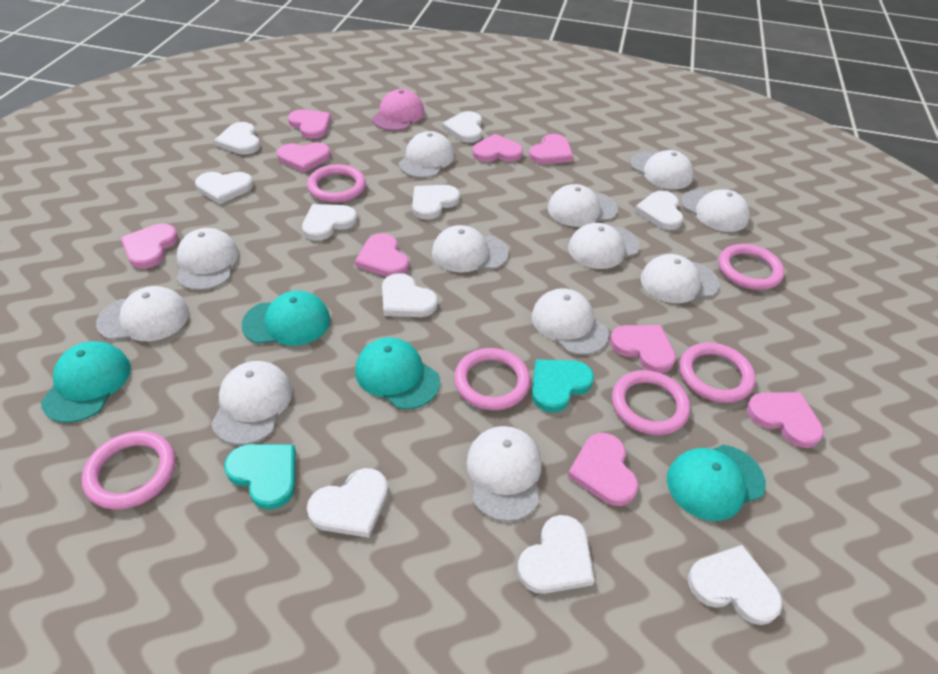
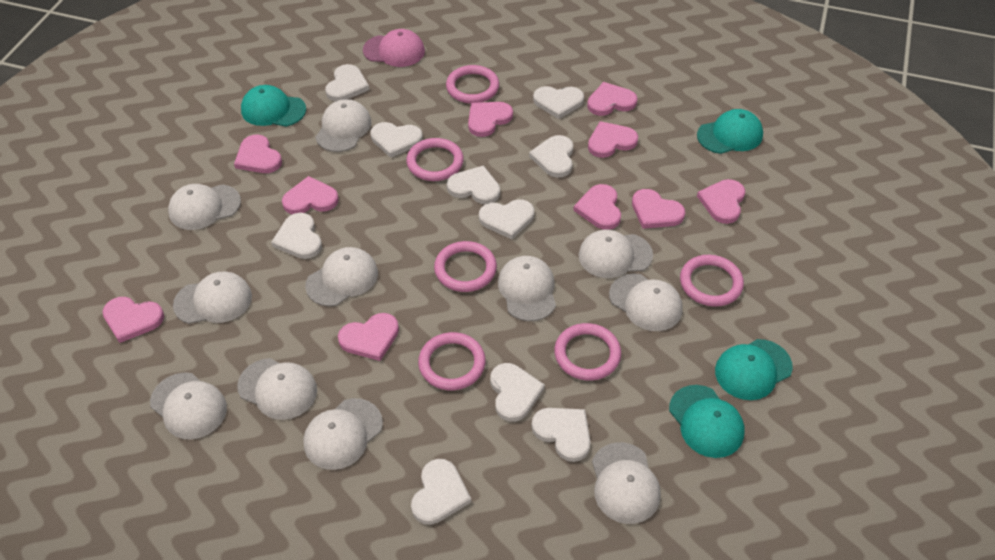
pink heart: [121,224,178,269] [277,142,331,173] [288,109,331,139] [355,233,409,277] [472,134,523,162] [529,134,573,164] [568,433,638,506] [610,325,676,373] [747,392,824,448] = 9 -> [102,297,164,343] [234,135,282,173] [282,176,339,214] [338,313,399,361] [468,102,513,137] [573,184,621,230] [587,82,638,116] [588,121,638,158] [632,189,685,229] [697,179,745,224] = 10
turquoise heart: [224,444,295,509] [532,360,594,412] = 2 -> none = 0
white cap: [96,286,189,341] [176,228,239,290] [211,361,292,445] [398,131,454,178] [432,225,509,273] [466,426,542,522] [532,288,609,355] [548,184,618,227] [568,223,640,269] [631,150,693,189] [641,254,719,303] [681,189,750,232] = 12 -> [150,372,227,440] [168,184,241,230] [173,272,252,324] [237,358,317,420] [303,398,383,470] [305,247,378,306] [315,99,371,152] [498,256,556,321] [579,230,653,278] [592,442,661,524] [609,273,683,331] = 11

